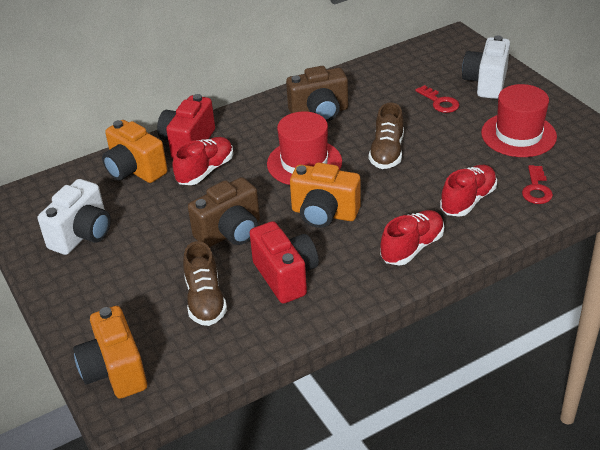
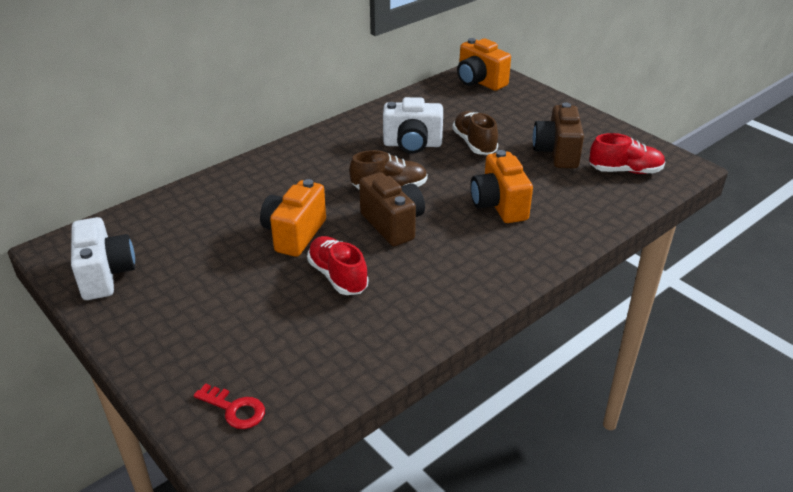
red camera: [157,94,215,158] [250,221,319,304] = 2 -> none = 0
red hat: [267,111,342,185] [481,84,557,157] = 2 -> none = 0
red key: [415,85,459,113] [522,165,553,204] = 2 -> [194,383,265,429] = 1
red shoe: [172,137,233,185] [380,210,444,265] [440,165,497,217] = 3 -> [307,236,368,295] [589,133,665,174] = 2

